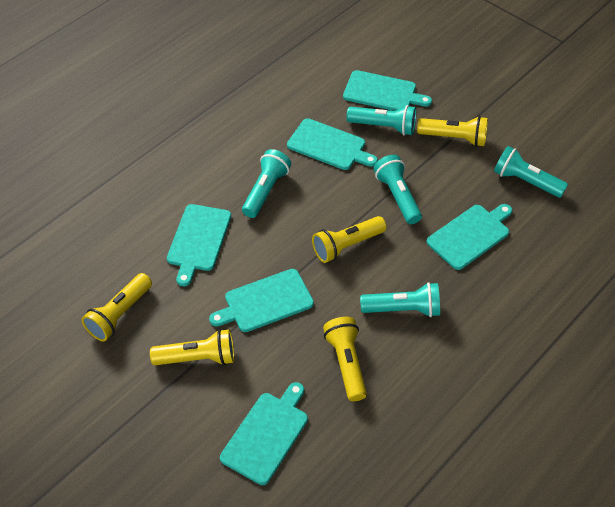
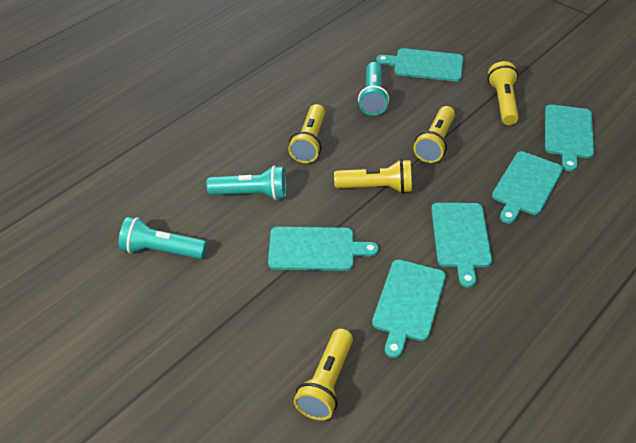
turquoise flashlight: [242,149,291,218] [346,105,416,135] [360,282,440,317] [373,155,422,224] [494,146,568,198] = 5 -> [118,217,207,259] [206,166,287,200] [358,62,389,116] = 3

